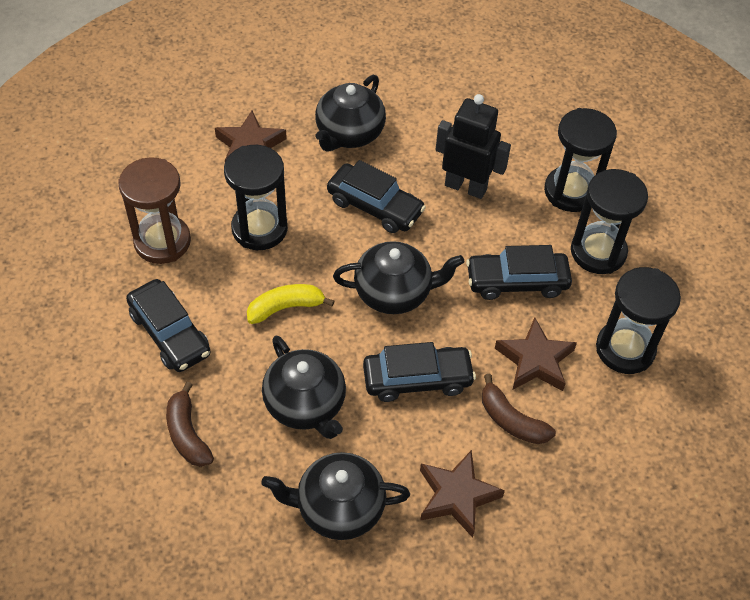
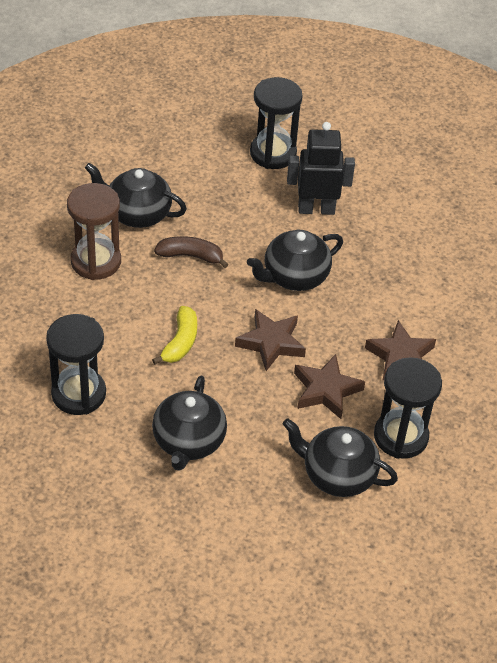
black car: [126,279,211,372] [327,160,426,233] [363,342,476,402] [466,245,572,300] = 4 -> none = 0
black hourglass: [224,145,288,250] [544,108,617,212] [571,169,648,274] [596,267,681,374] = 4 -> [46,314,106,415] [250,77,303,169] [374,357,442,459] = 3
brown banana: [166,382,214,467] [482,374,556,444] = 2 -> [154,236,229,268] = 1

